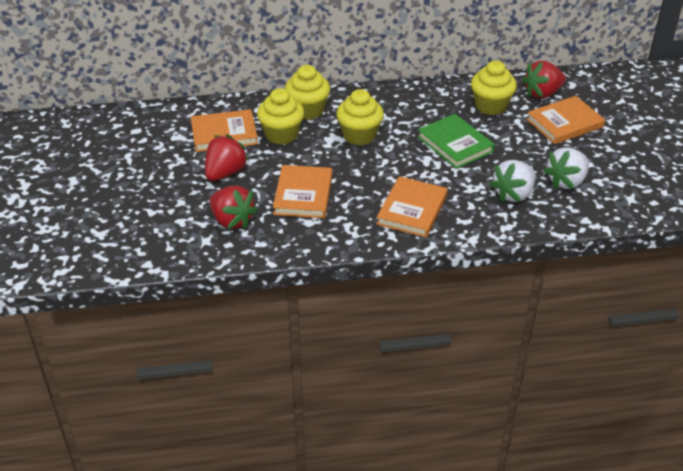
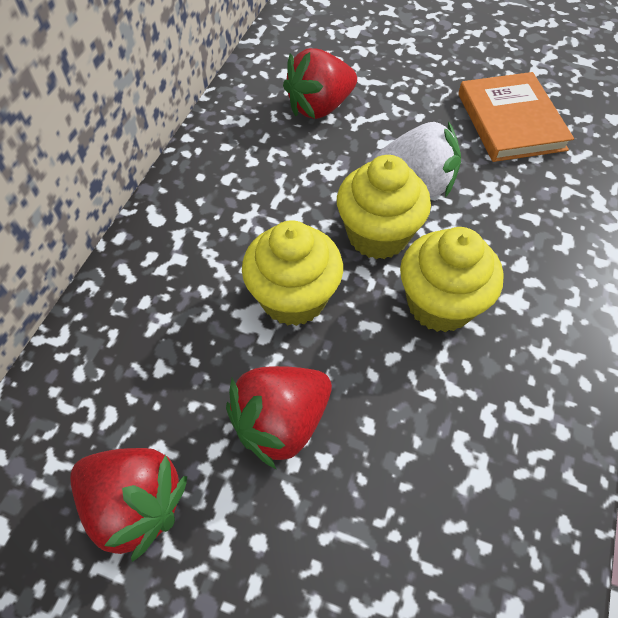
green book: [417,114,495,169] = 1 -> none = 0
orange book: [191,109,258,152] [273,165,332,218] [376,176,448,238] [526,96,605,144] = 4 -> [458,72,574,162] = 1
white strawberry: [490,160,536,202] [543,147,589,189] = 2 -> [375,121,461,198] = 1
yellow cupcake: [257,88,304,145] [285,65,330,120] [336,89,384,146] [471,60,517,115] = 4 -> [242,220,343,326] [337,155,431,259] [400,227,504,333] = 3

